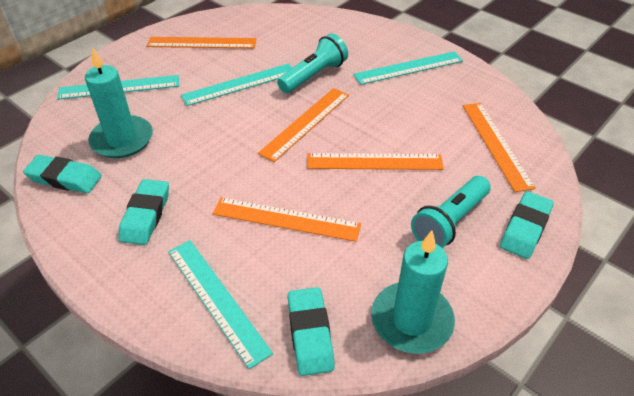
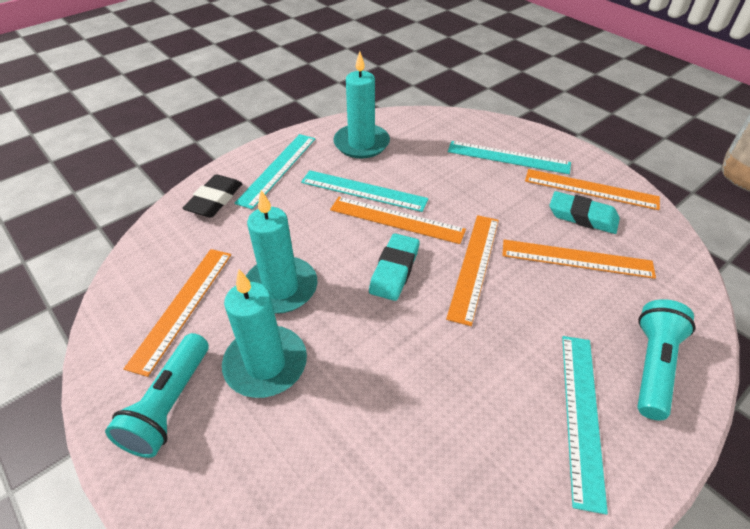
black eraser: none = 0 -> [183,174,243,217] = 1
turquoise candle: [85,47,153,158] [371,231,455,354] = 2 -> [222,270,307,398] [246,190,317,314] [333,51,390,158] = 3
turquoise eraser: [23,155,102,193] [118,179,169,245] [288,287,335,376] [500,191,554,259] = 4 -> [369,233,420,301] [549,191,620,234] = 2

